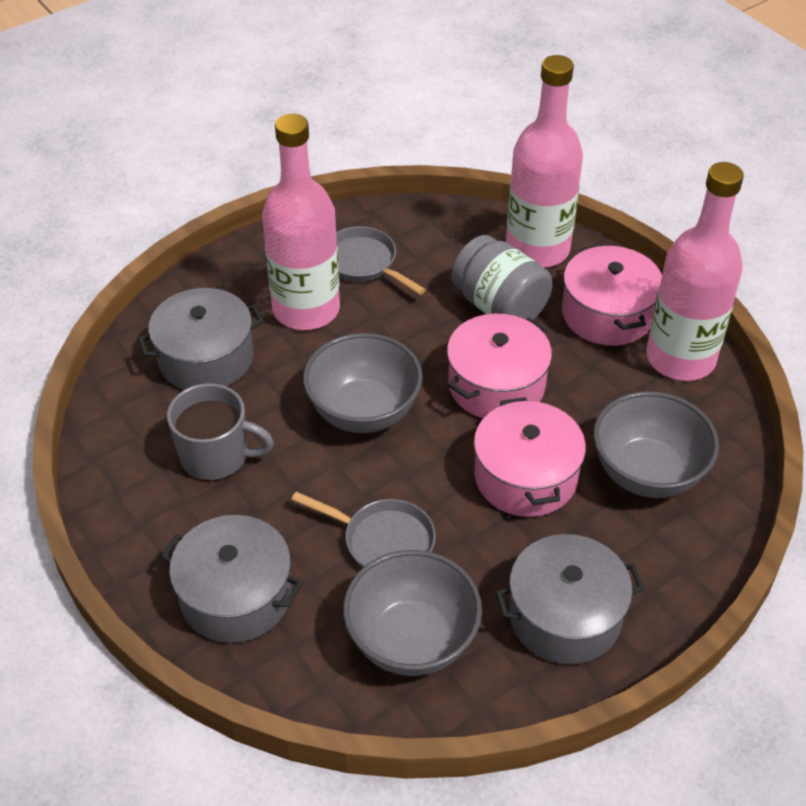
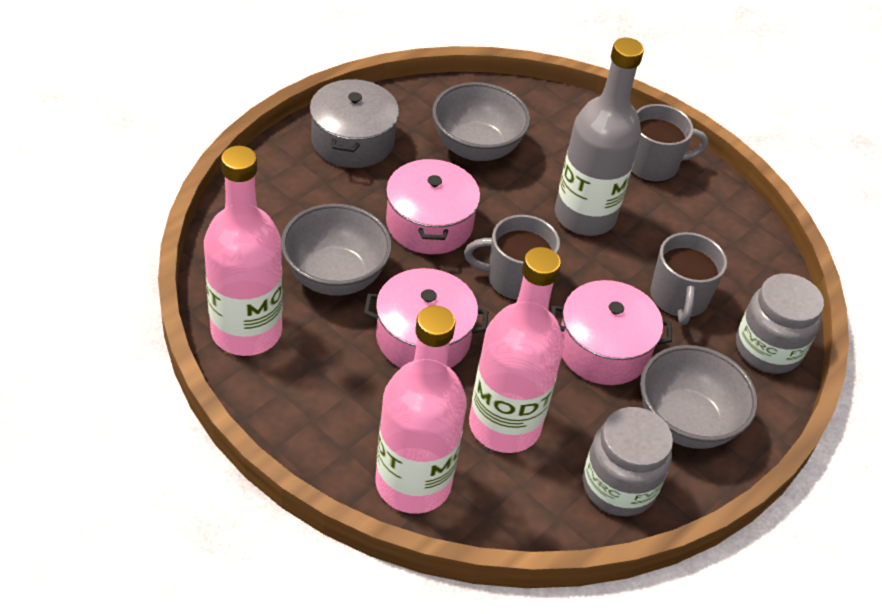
grey bottle: none = 0 -> [555,38,644,236] = 1
grey jar: [451,235,552,320] = 1 -> [582,407,673,516] [736,273,824,374] = 2
grey mug: [167,383,274,481] = 1 -> [464,215,560,301] [631,104,708,183] [650,232,727,325] = 3
grey pan: [291,492,436,568] [336,226,426,295] = 2 -> none = 0
grey pot: [138,288,264,390] [161,515,302,643] [495,534,644,664] = 3 -> [310,79,399,168] = 1

